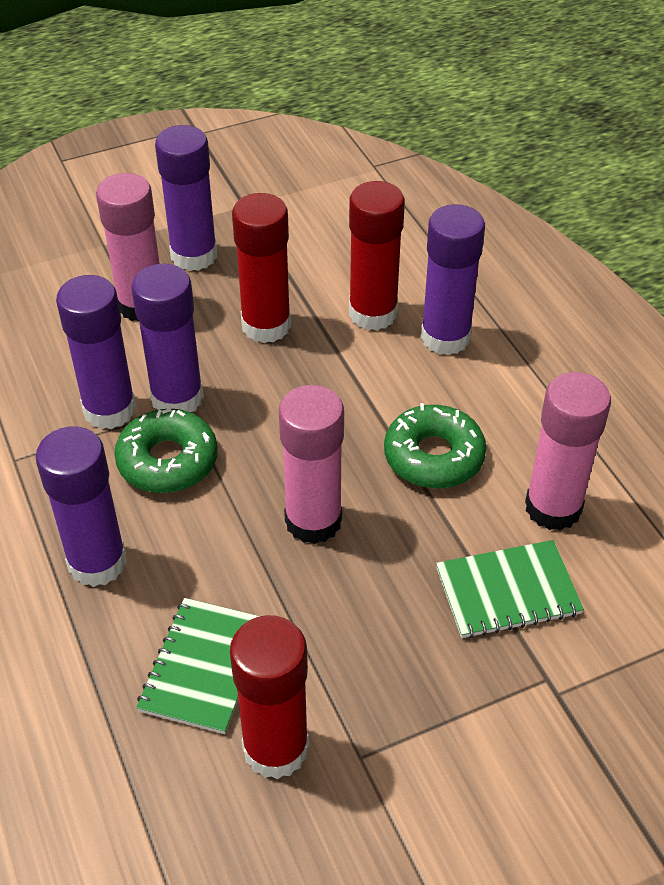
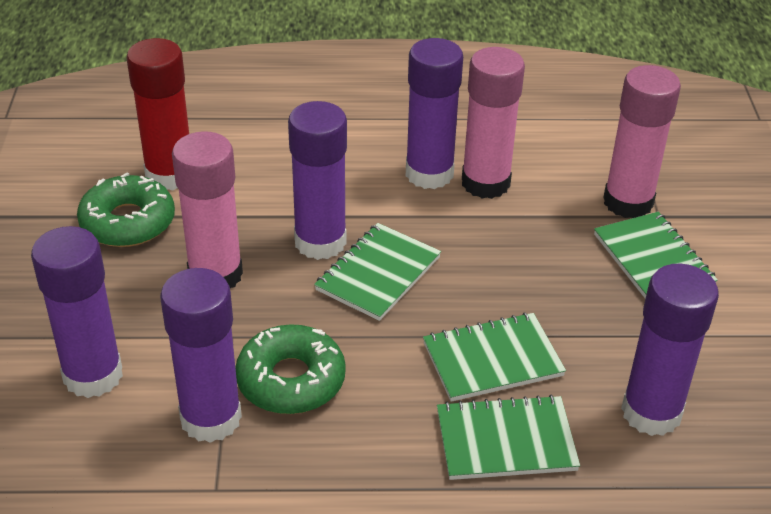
green notebook: [136,598,259,734] [436,540,584,639] = 2 -> [314,223,441,321] [423,313,566,402] [437,395,580,480] [594,212,718,298] = 4
red glue stick: [230,615,309,779] [232,193,291,343] [349,181,405,330] = 3 -> [127,38,189,190] = 1

